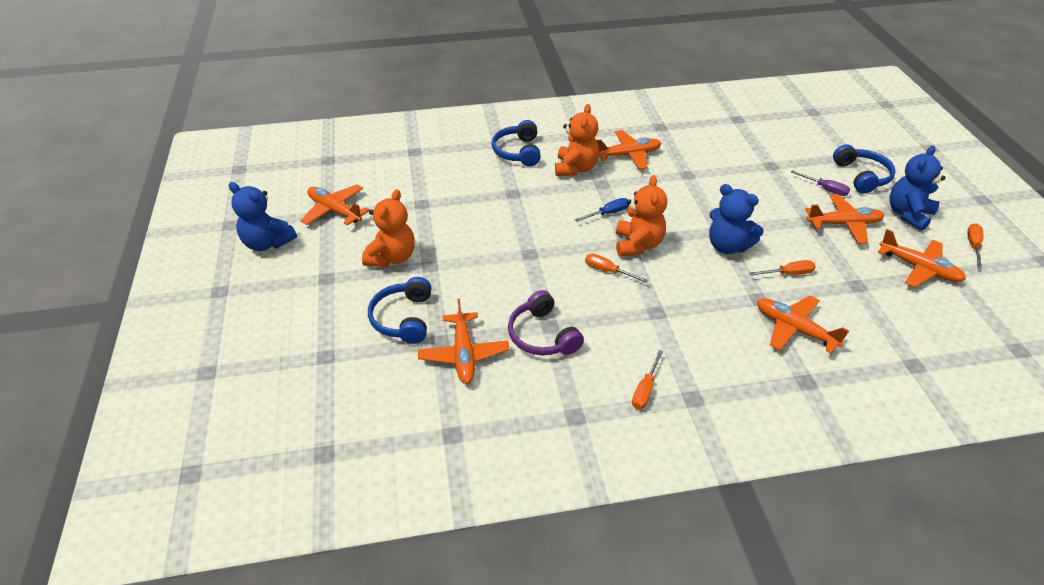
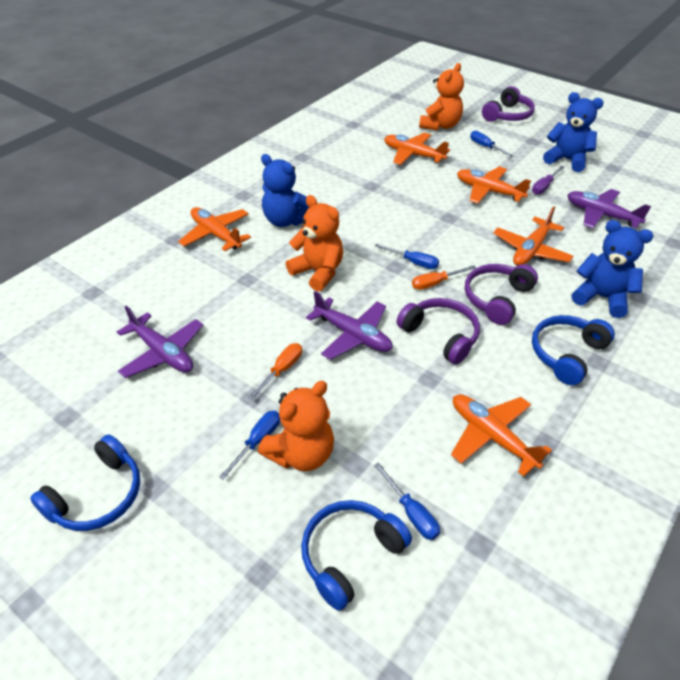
blue screwdriver: [575,198,629,222] = 1 -> [219,411,280,480] [374,462,440,540] [375,244,439,269] [470,131,513,157] = 4
orange plane: [300,184,370,226] [418,299,510,384] [596,130,661,169] [757,296,849,354] [805,194,885,244] [878,229,966,287] = 6 -> [178,207,251,251] [384,132,450,165] [451,394,552,476] [457,166,531,204] [493,206,573,266] = 5
orange screwdriver: [585,253,648,283] [632,350,663,409] [750,260,816,276] [967,223,983,268] = 4 -> [248,343,302,400] [412,265,476,290] = 2
purple headphones: [508,290,584,355] = 1 -> [397,298,480,364] [465,264,538,325] [482,86,535,122] = 3
purple plane: none = 0 -> [117,306,203,378] [306,291,393,360] [568,189,651,228] = 3

